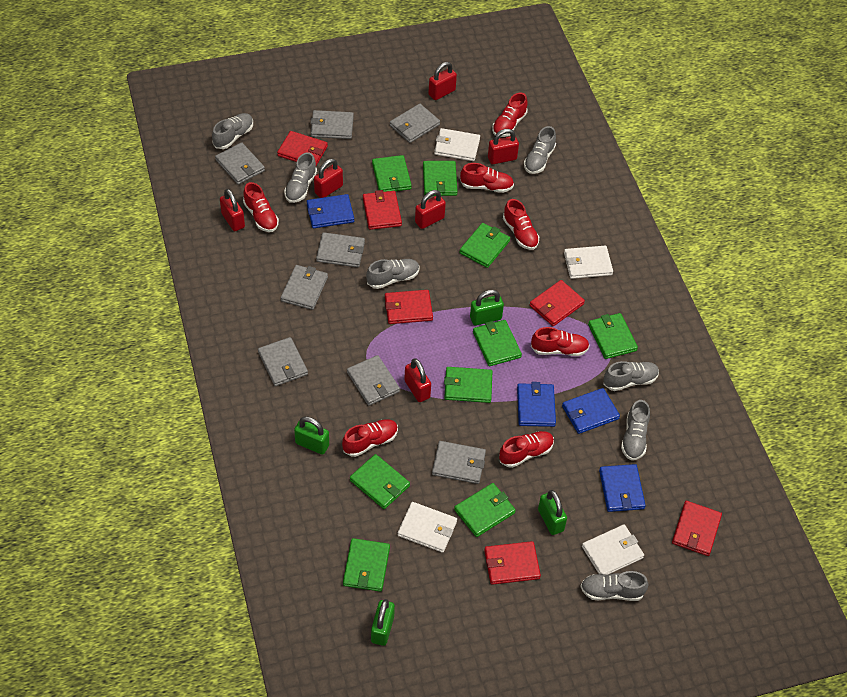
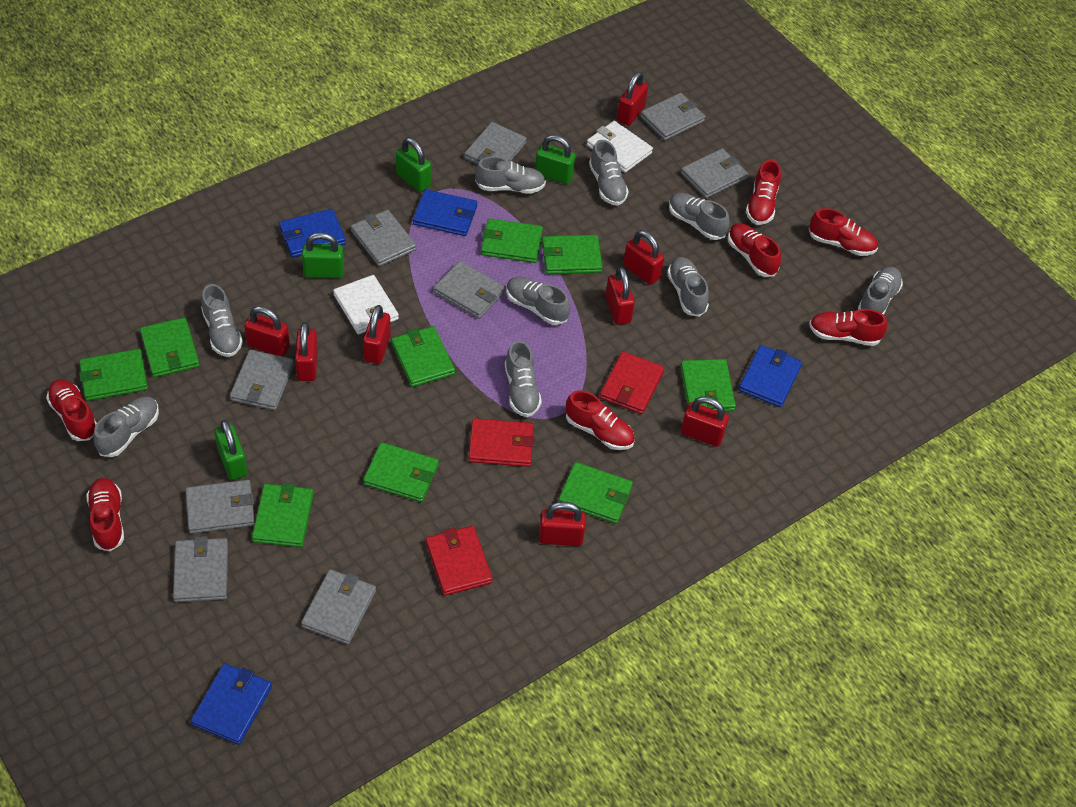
grey shoe: [212,113,253,149] [284,152,317,203] [366,259,419,289] [524,126,556,174] [580,571,648,601] [604,361,659,391] [621,400,650,460] = 7 -> [93,396,159,457] [201,284,243,357] [475,156,546,194] [505,340,542,417] [506,277,570,325] [589,140,629,206] [667,257,709,317] [669,193,730,240] [858,267,903,315] = 9
grey wallet: [215,142,265,185] [258,337,308,386] [281,265,328,310] [310,110,354,139] [316,232,365,267] [347,355,400,406] [390,104,440,143] [432,441,486,484] = 8 -> [173,536,228,602] [185,480,255,534] [230,350,294,410] [301,569,376,644] [351,210,416,266] [433,261,505,319] [464,122,527,164] [640,93,706,141] [681,148,748,199] = 9
red padlock: [220,189,245,231] [314,159,343,198] [404,358,431,402] [415,190,446,229] [428,62,457,100] [488,129,519,164] = 6 -> [244,306,290,356] [295,322,318,381] [363,305,391,364] [539,502,586,546] [606,267,635,325] [617,72,648,126] [623,230,664,285] [681,396,729,447] = 8
red wallet: [277,131,328,166] [363,190,402,230] [385,290,433,324] [484,541,541,585] [530,280,585,326] [672,501,722,556] = 6 -> [426,526,493,596] [468,418,534,467] [600,351,664,414] = 3
white wallet: [398,502,457,553] [434,128,480,161] [564,246,613,279] [582,525,644,575] = 4 -> [333,275,399,334] [587,121,653,173] = 2

